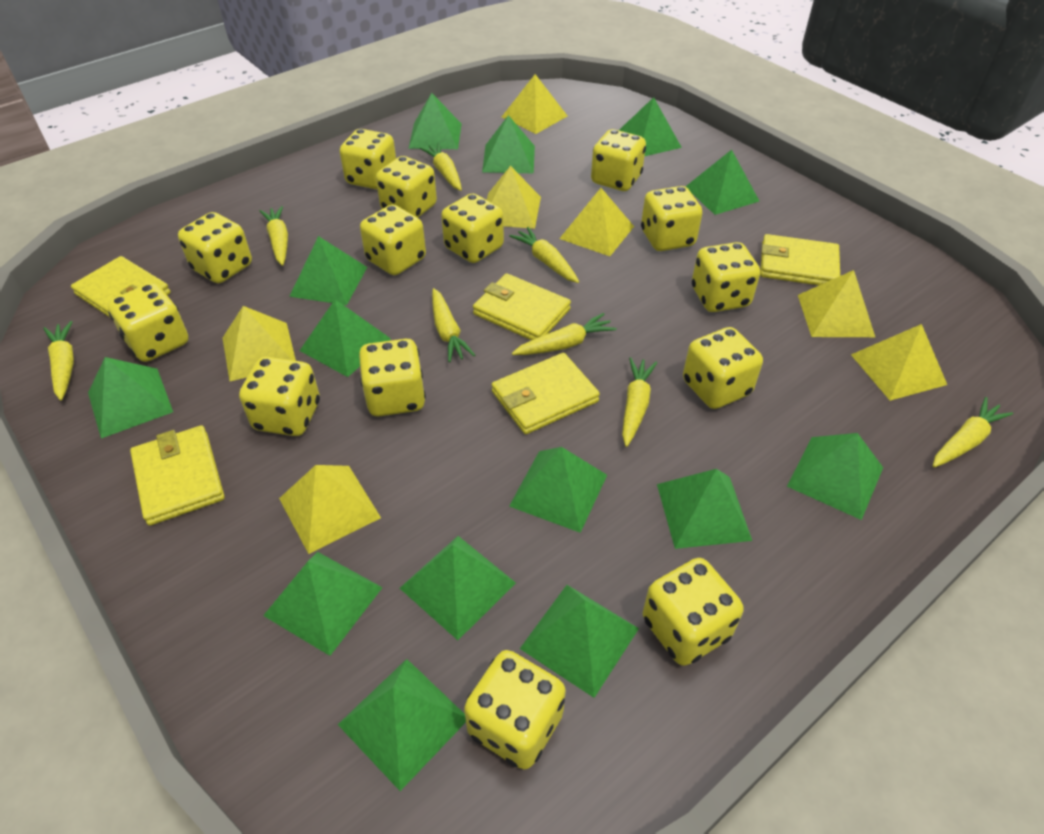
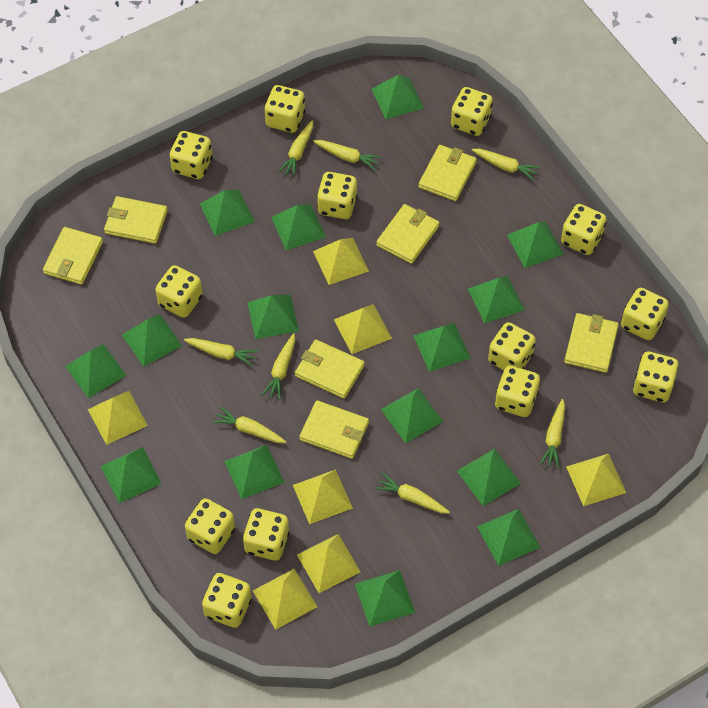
green pyramid: [88,357,173,438] [263,552,383,656] [289,236,367,305] [300,299,391,377] [338,659,466,791] [400,536,516,640] [408,93,462,149] [482,115,535,173] [509,447,607,533] [520,585,639,698] [619,97,682,156] [657,469,752,549] [685,150,759,215] [787,433,883,520] = 14 -> [65,344,127,398] [101,447,162,503] [122,314,182,367] [200,190,254,236] [224,445,284,499] [247,294,299,339] [271,204,326,250] [355,570,415,626] [372,75,424,119] [381,388,444,443] [414,323,471,372] [457,449,521,506] [468,276,525,324] [477,509,540,566] [507,221,564,268] = 15
yellow dice: [107,283,188,362] [178,212,252,283] [239,357,320,436] [340,129,396,189] [359,339,426,416] [360,205,426,275] [376,156,437,218] [441,193,504,263] [464,650,566,769] [591,129,646,191] [641,186,702,251] [643,558,744,666] [683,327,763,409] [692,242,760,312] = 14 -> [155,265,203,318] [170,131,213,179] [185,498,235,554] [202,573,252,628] [243,508,290,561] [264,85,305,133] [317,172,357,219] [451,87,493,136] [488,322,536,370] [495,366,540,417] [561,204,606,255] [621,288,669,340] [633,352,679,402] = 13
yellow wallet: [71,256,171,318] [130,425,225,526] [473,273,571,340] [492,353,600,434] [760,234,840,285] = 5 -> [43,227,103,285] [104,196,168,244] [295,339,365,399] [299,400,369,459] [376,204,440,264] [419,145,477,201] [564,313,619,373] = 7

